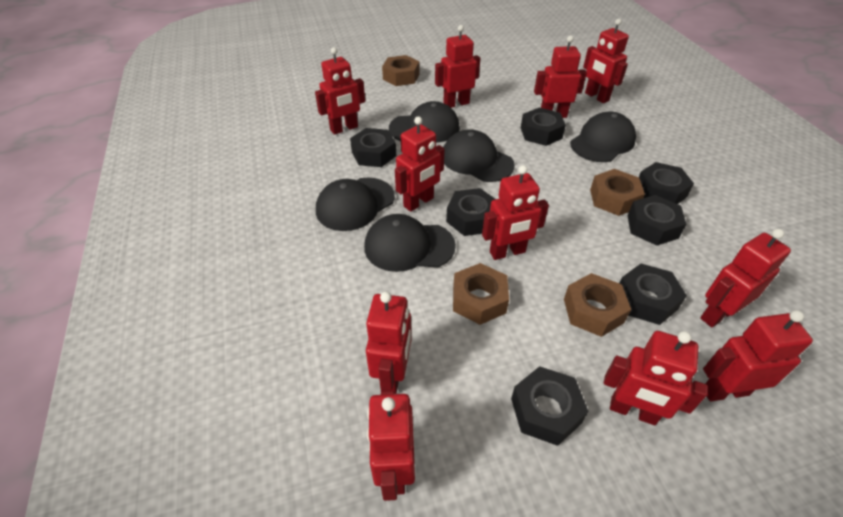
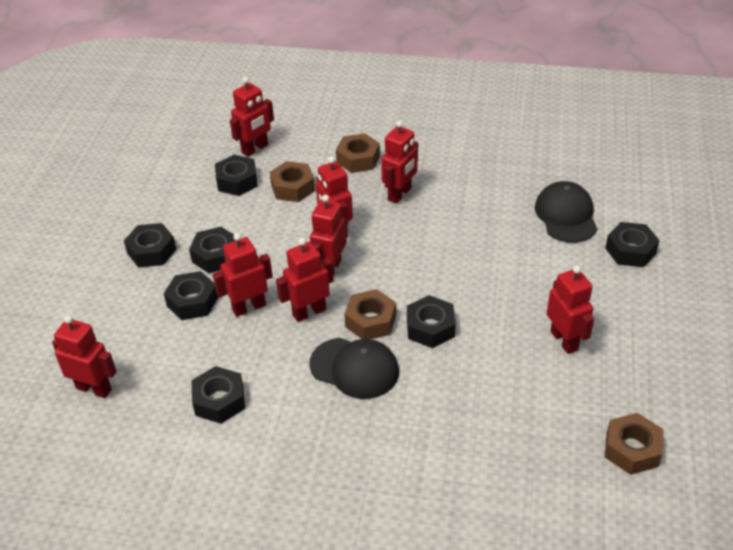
black cap: [316,178,395,231] [364,214,456,272] [389,101,460,143] [443,129,515,182] [570,111,636,162] = 5 -> [309,338,399,399] [535,181,597,243] = 2
red robot: [315,47,365,135] [366,292,411,394] [367,391,415,501] [395,116,445,212] [435,25,480,108] [482,165,549,260] [534,35,587,118] [583,19,629,103] [604,331,708,425] [700,229,791,327] [703,310,813,401] = 11 -> [52,315,117,398] [213,233,273,317] [230,77,274,157] [276,238,334,322] [310,195,347,275] [316,156,353,238] [381,121,418,204] [547,265,594,354] = 8

